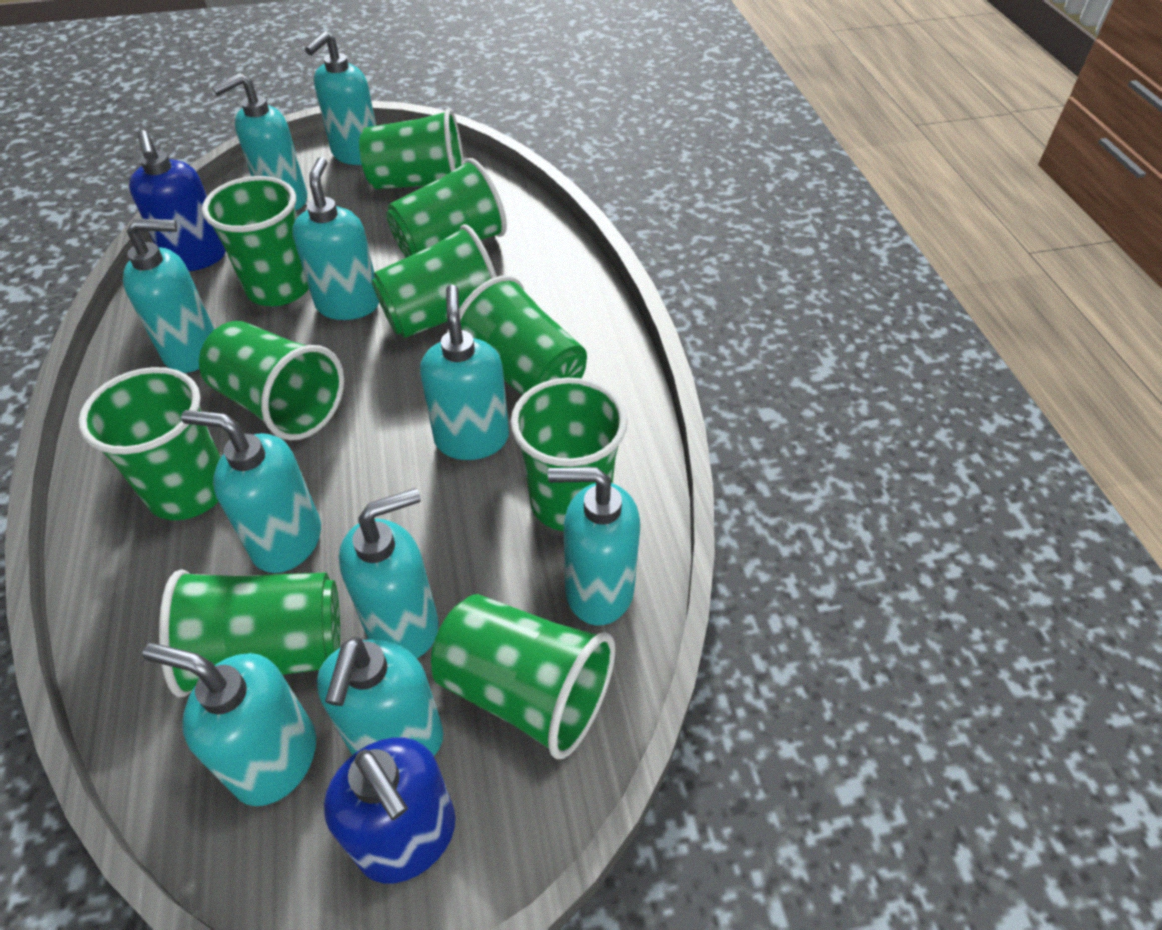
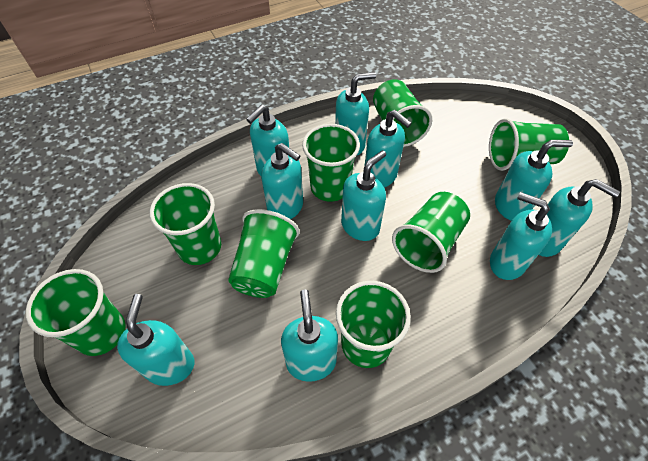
blue soap dispenser: [129,130,226,271] [324,737,456,883] = 2 -> none = 0
green cup: [78,367,221,520] [159,569,340,697] [199,321,344,440] [202,176,309,306] [359,108,464,189] [372,224,497,338] [386,158,507,258] [431,594,615,759] [459,275,587,395] [511,377,627,531] = 10 -> [26,269,126,356] [150,183,221,265] [228,209,299,298] [302,124,360,202] [336,281,411,368] [373,79,432,147] [392,192,470,273] [489,118,569,171] = 8

